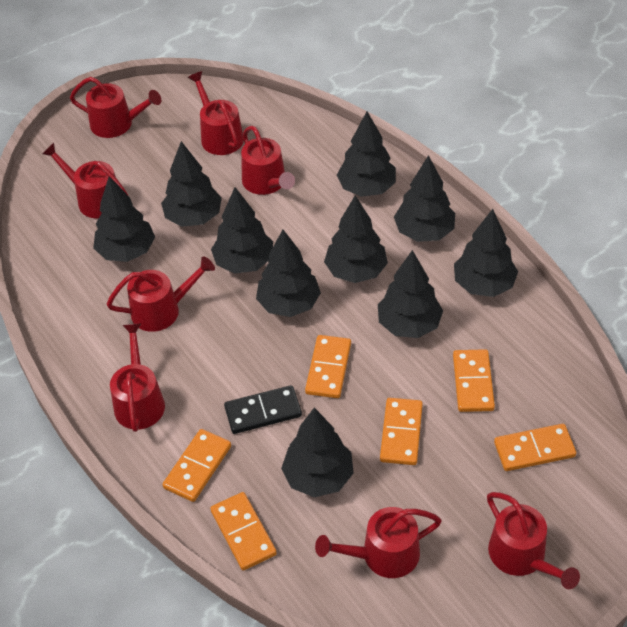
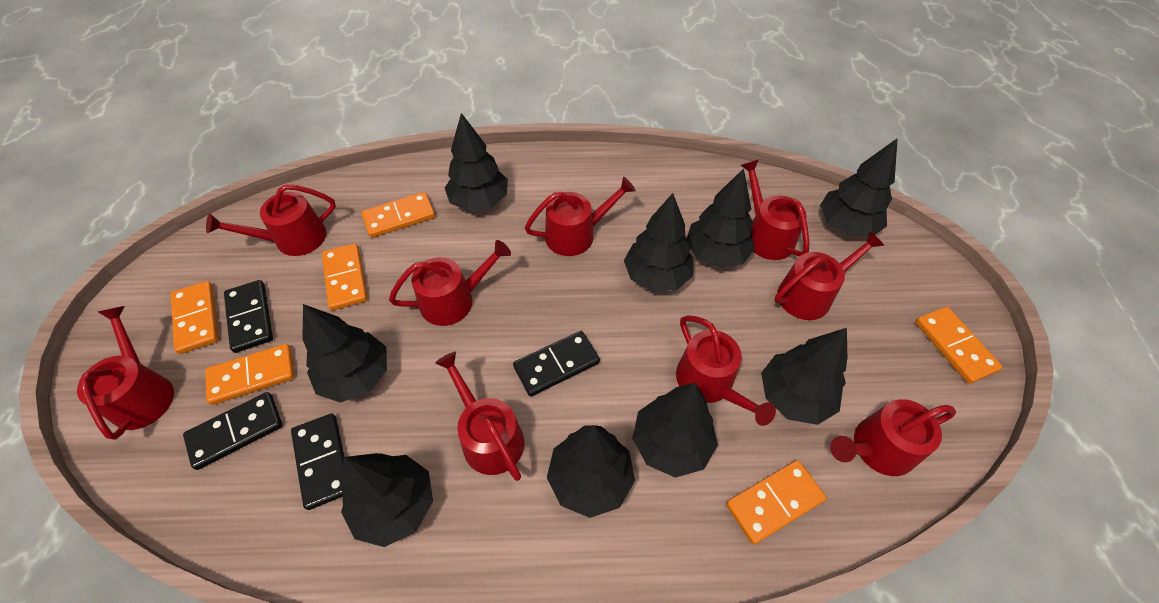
black domino: [224,385,302,434] = 1 -> [183,392,283,470] [224,280,273,353] [291,414,344,510] [513,331,600,397] = 4
black tree: [93,176,155,262] [161,141,222,227] [211,187,273,274] [256,230,321,317] [281,408,354,497] [324,196,388,283] [337,111,396,197] [378,250,443,338] [394,155,455,242] [454,209,518,297] = 10 -> [302,304,387,403] [339,453,433,547] [445,113,508,211] [547,425,635,518] [624,193,693,292] [632,383,718,478] [687,169,755,268] [761,328,847,425] [820,138,898,236] = 9
red watering can: [42,143,129,219] [70,77,161,138] [107,256,215,332] [110,324,165,432] [188,71,244,155] [241,126,295,195] [315,507,442,578] [487,492,580,589] = 8 -> [77,306,174,440] [206,184,336,256] [389,240,511,326] [435,352,524,481] [525,177,636,256] [676,315,776,426] [741,159,809,260] [774,231,885,320] [830,399,956,476] = 9

